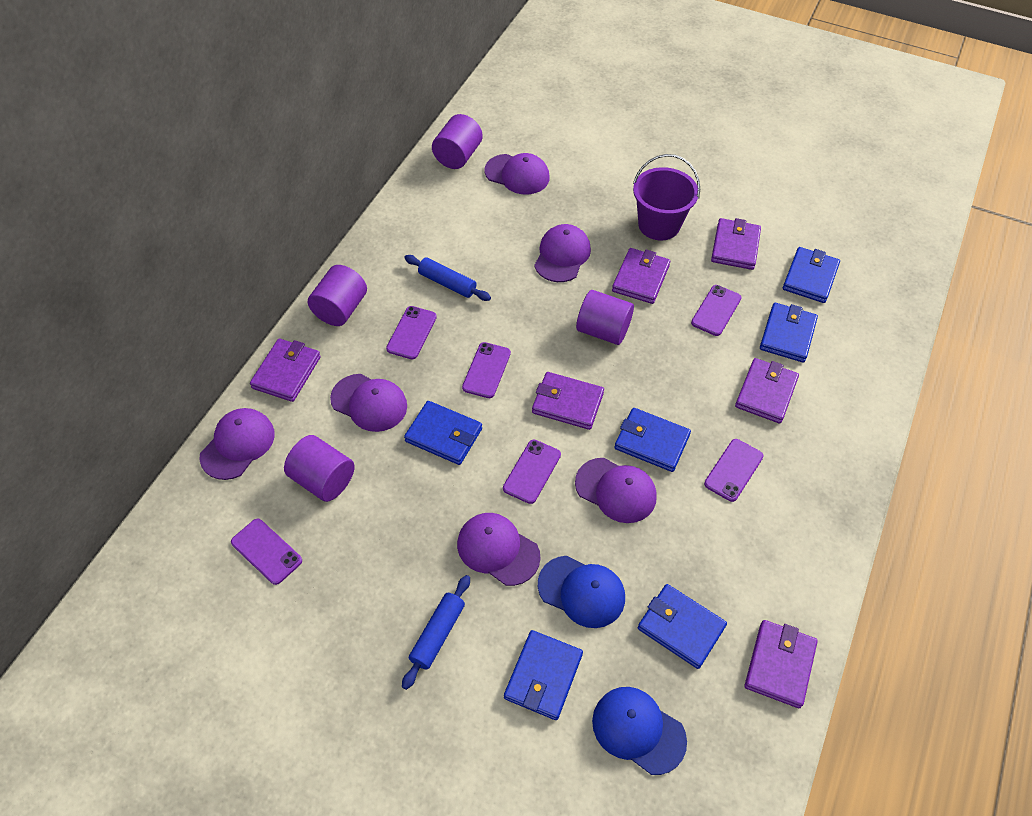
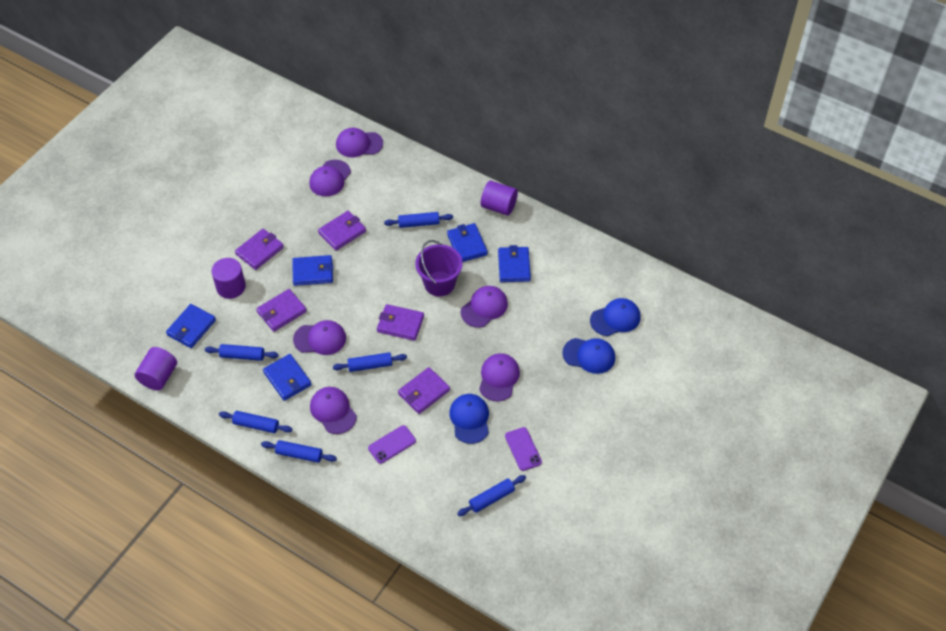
blue cap: [538,556,625,628] [592,687,687,775] = 2 -> [449,394,489,444] [562,338,615,374] [590,298,641,336] = 3
blue rolling pin: [402,575,470,690] [404,255,491,301] = 2 -> [205,344,279,361] [219,411,293,433] [261,440,337,463] [333,352,407,372] [384,212,453,228] [457,475,526,516] = 6
blue wallet: [404,401,482,465] [504,630,583,720] [614,408,691,472] [638,584,727,669] [760,303,818,363] [783,247,840,303] = 6 -> [166,304,216,348] [263,354,312,401] [292,255,333,286] [447,223,488,262] [498,245,531,282] = 5
purple cylinder: [284,435,355,502] [308,265,367,326] [432,114,483,169] [576,290,634,345] = 4 -> [135,347,177,390] [212,258,246,299] [481,180,518,216] = 3
purple phone: [231,519,302,585] [386,306,437,359] [462,342,511,398] [503,439,561,504] [691,285,742,336] [704,439,764,502] = 6 -> [368,425,416,464] [505,427,542,471] = 2
purple wallet: [250,339,321,402] [532,372,604,430] [612,248,670,304] [711,218,761,270] [735,358,799,424] [745,620,818,708] = 6 -> [235,229,284,270] [256,289,307,332] [318,211,366,251] [377,304,424,341] [398,367,450,414] = 5

